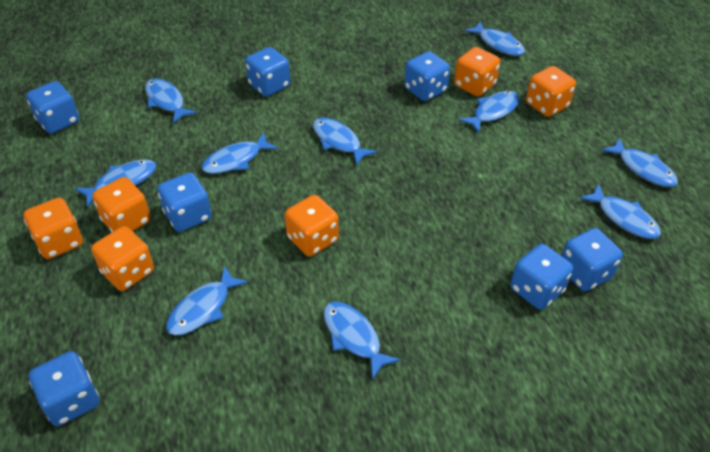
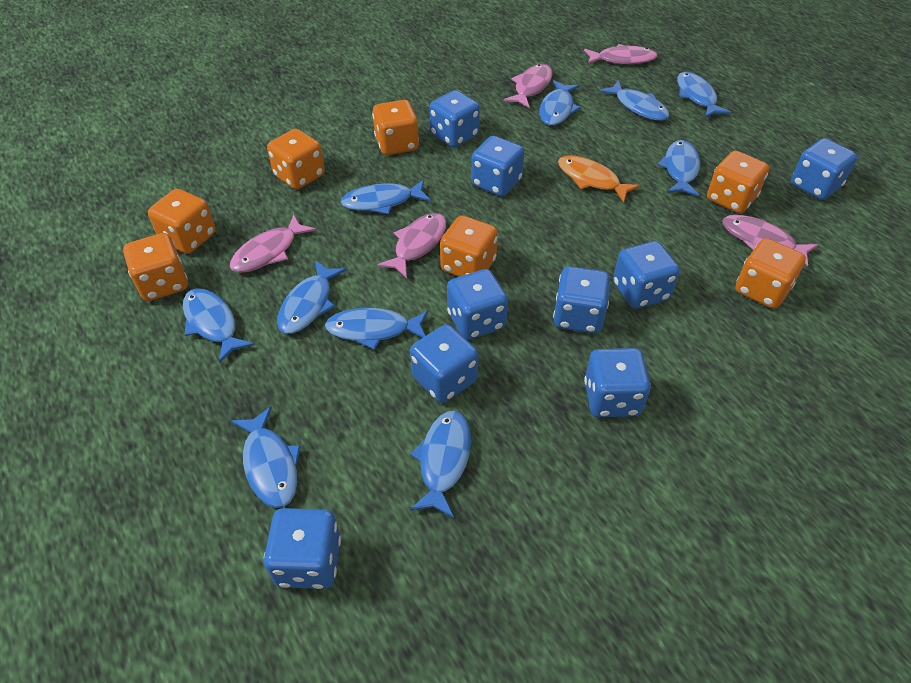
blue dice: [26,81,79,134] [29,351,99,426] [157,172,212,232] [245,47,290,97] [404,51,450,101] [510,244,573,310] [561,228,623,291] = 7 -> [264,508,341,589] [410,324,479,403] [429,90,480,148] [447,269,508,340] [471,136,524,197] [553,266,610,334] [584,348,651,417] [613,241,680,309] [791,138,857,200] = 9
orange dice: [24,198,83,259] [91,226,154,291] [92,177,151,232] [285,195,339,257] [454,47,500,97] [526,66,576,117] = 6 -> [123,233,188,301] [148,189,216,254] [267,129,325,189] [372,100,419,155] [440,215,498,277] [707,151,769,213] [735,238,806,309] = 7
orange fish: none = 0 -> [558,155,640,203] = 1
pink fish: none = 0 -> [230,214,316,273] [377,213,446,278] [504,64,553,108] [584,44,658,64] [722,215,818,266] = 5

